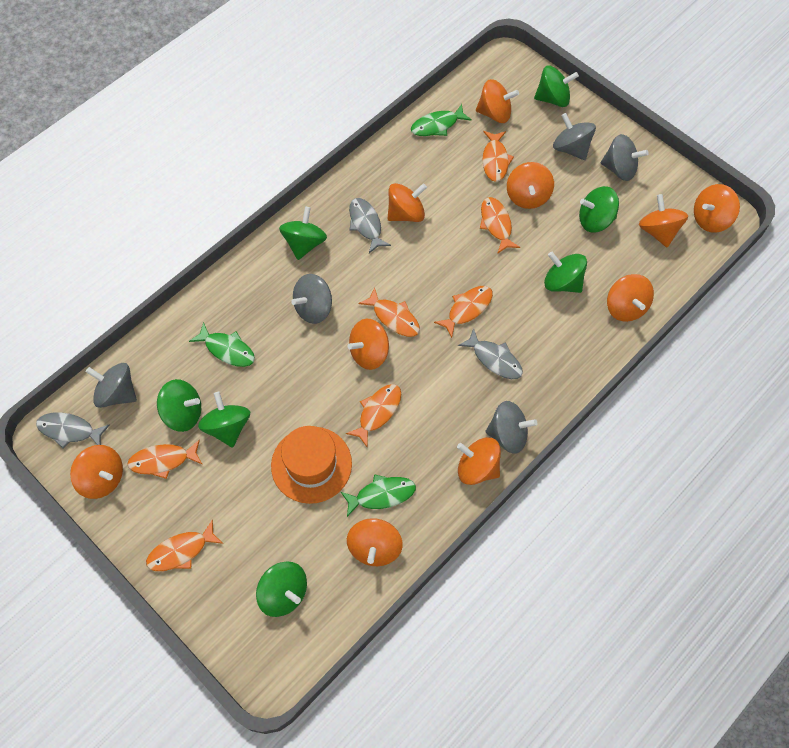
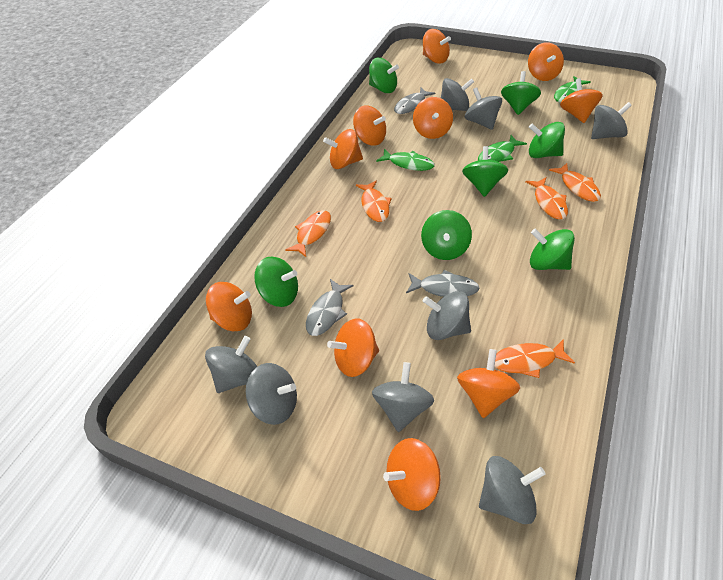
grey spinning top: [86,363,137,408] [291,274,332,324] [485,401,537,454] [553,113,596,160] [601,134,649,181] = 5 -> [205,336,257,393] [246,363,297,425] [372,362,434,432] [423,291,471,340] [441,78,474,111] [465,87,502,130] [479,456,546,524] [591,102,632,139] = 8
orange fish: [127,439,203,479] [146,519,223,571] [346,384,401,447] [358,287,420,337] [434,286,493,338] [480,197,520,254] [482,131,514,182] = 7 -> [285,210,331,257] [356,180,392,222] [494,339,575,378] [525,177,568,219] [549,163,601,202] = 5
orange hat: [271,426,352,504] = 1 -> none = 0

